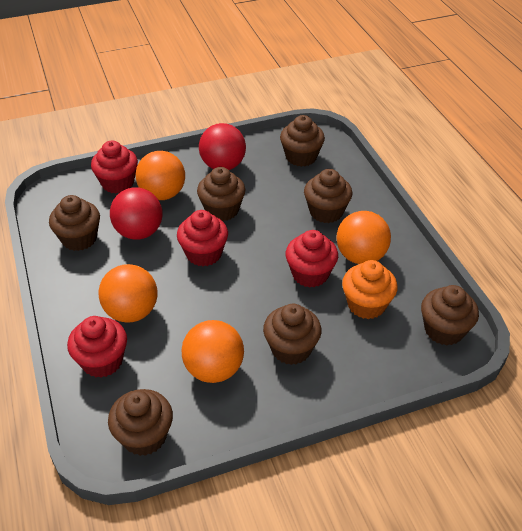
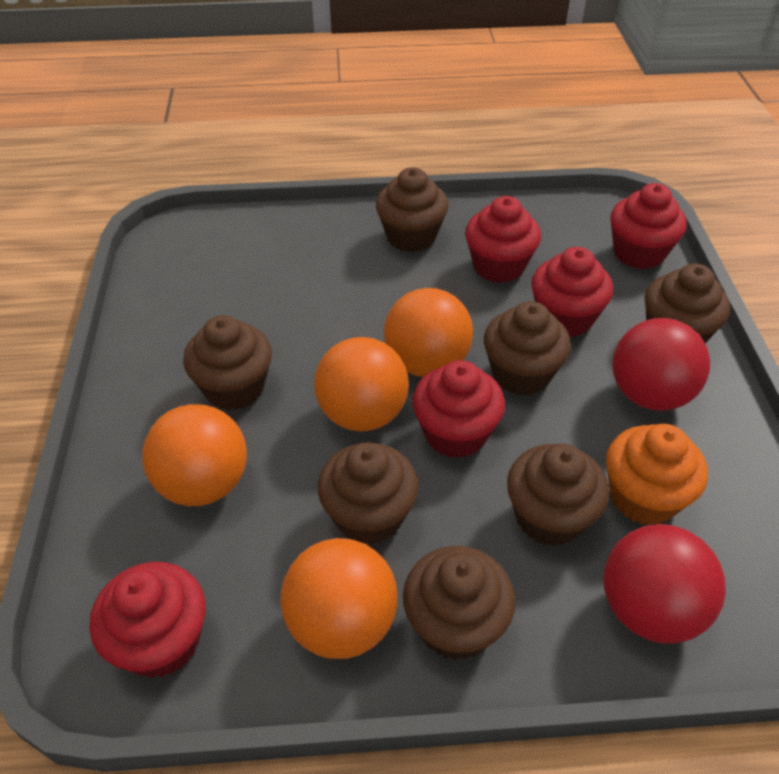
red cupcake: [67,316,127,378] [91,140,138,194] [177,210,228,266] [285,230,338,288] = 4 -> [90,562,206,678] [412,360,505,458] [465,196,541,283] [531,247,613,337] [610,183,687,269] = 5

